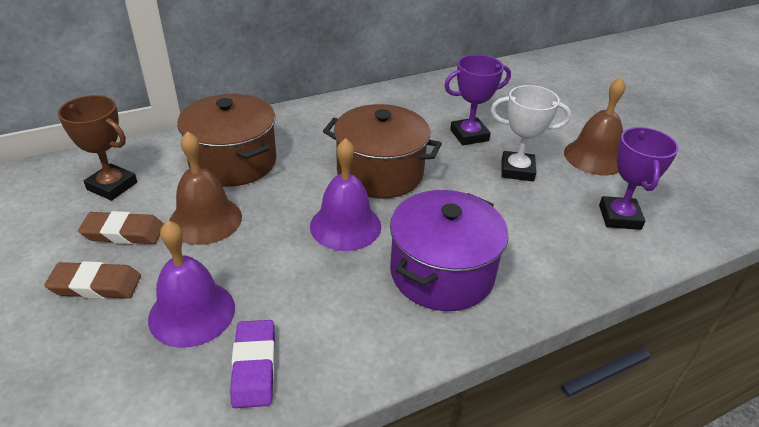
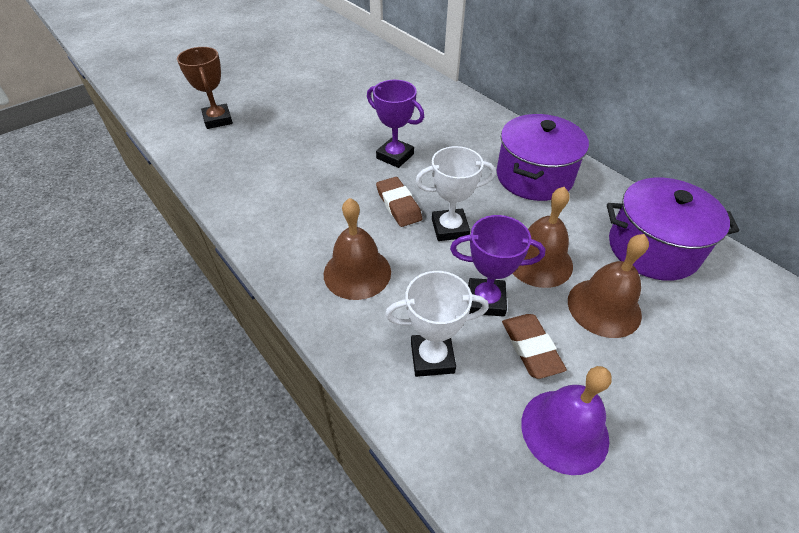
brown bell: [169,131,242,245] [564,77,626,175] = 2 -> [324,198,391,300] [512,187,573,288] [568,234,649,338] = 3
brown pot: [177,94,277,187] [323,104,442,199] = 2 -> none = 0
purple bell: [148,220,235,348] [310,138,381,251] = 2 -> [521,366,612,475] = 1
purple eraser: [230,320,275,408] = 1 -> none = 0
purple pot: [390,190,508,311] = 1 -> [496,114,589,201] [607,178,739,281] = 2
white trophy: [491,85,571,181] = 1 -> [385,271,489,377] [415,146,495,241] = 2

